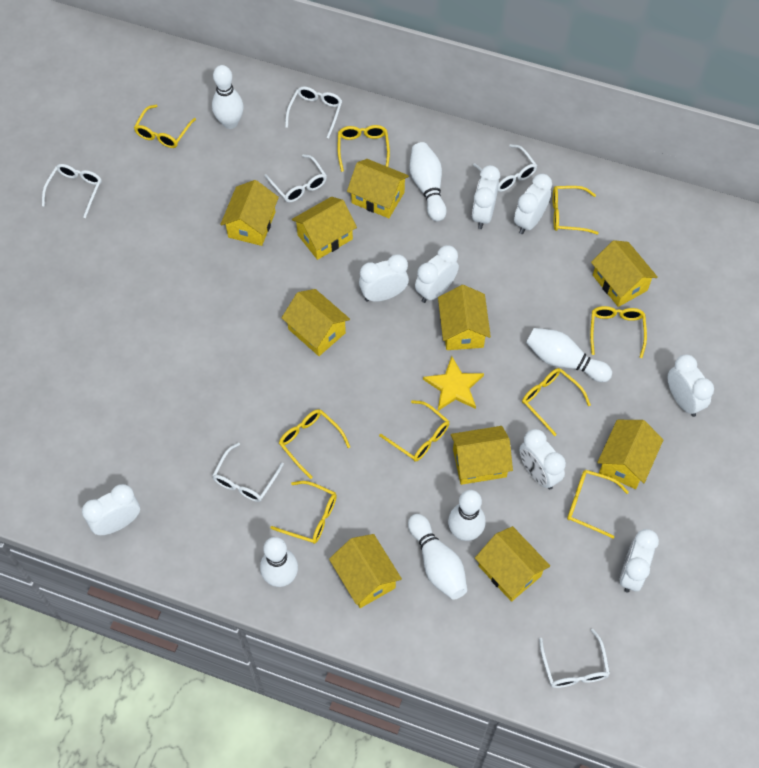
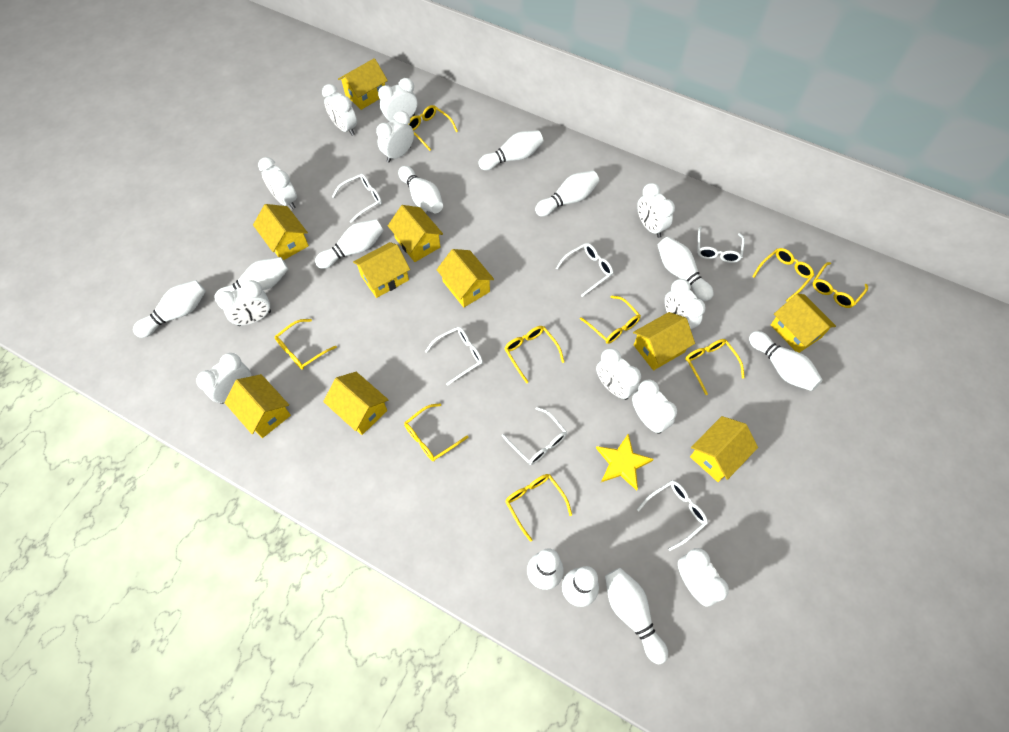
white bowling pin: [212,65,244,129] [260,537,298,587] [408,514,467,600] [409,142,447,221] [448,490,486,541] [526,328,612,382] = 6 -> [133,280,206,338] [214,257,288,302] [315,219,384,269] [398,166,443,213] [478,130,544,170] [527,548,563,590] [535,170,599,217] [562,566,599,607] [605,568,668,664] [658,237,714,301] [749,331,823,391] = 11
white clock: [82,484,140,535] [359,254,409,302] [415,245,459,303] [472,165,500,229] [514,174,552,234] [519,429,566,489] [620,529,659,593] [668,355,714,417] = 8 -> [196,353,251,404] [217,280,271,326] [258,157,297,209] [322,84,357,136] [376,111,414,162] [378,78,417,122] [596,348,641,400] [632,380,677,434] [637,183,675,238] [665,279,706,329] [678,548,729,607] = 11

